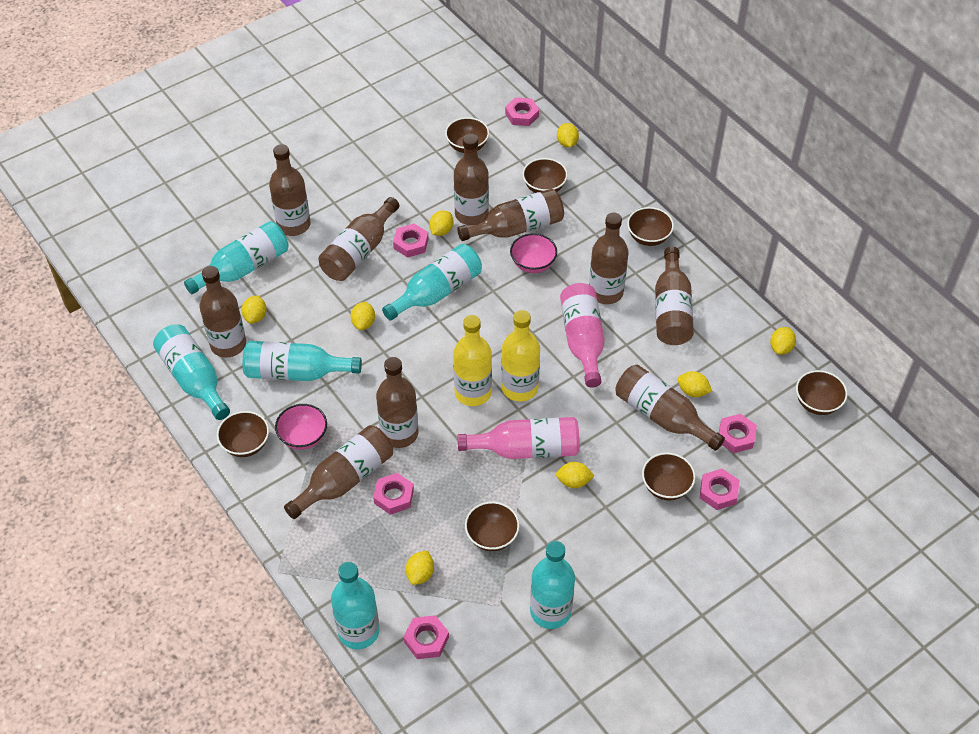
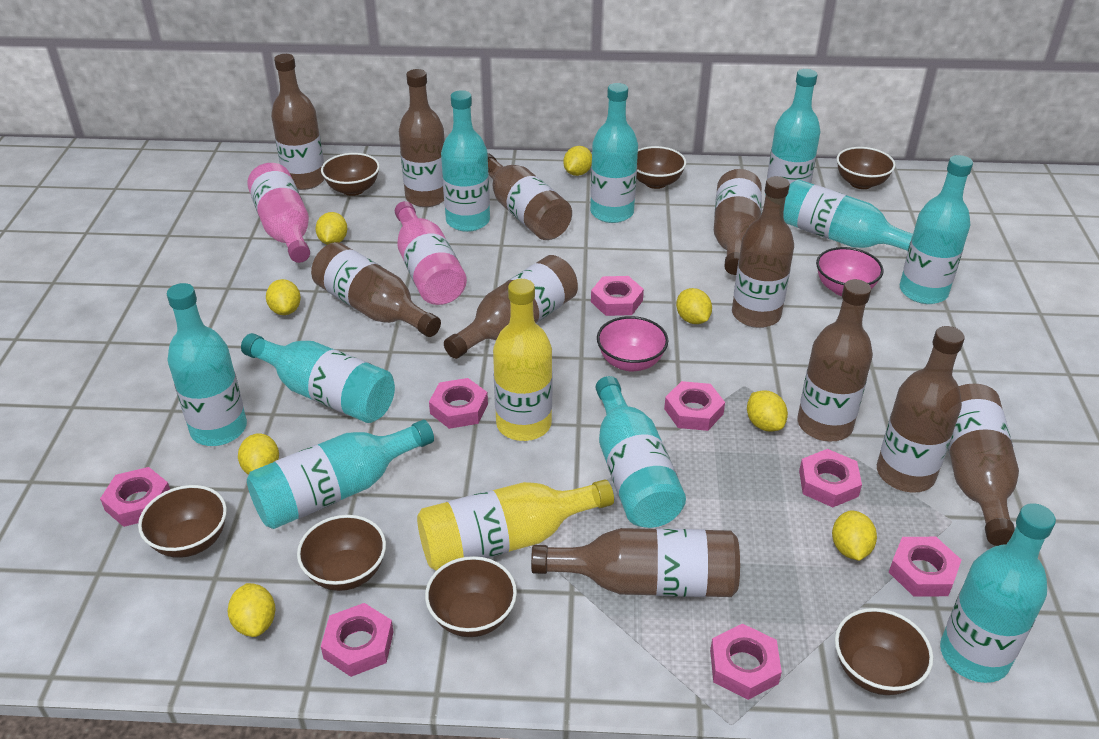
brown bottle: [200,266,246,358] [269,144,311,236] [284,425,393,519] [318,197,400,281] [376,357,418,448] [454,134,489,225] [457,189,564,241] [589,212,629,304] [615,365,725,451] [655,246,694,345] = 10 -> [271,54,325,190] [311,242,441,337] [399,69,445,207] [444,255,578,359] [488,153,572,240] [531,528,740,597] [714,169,762,275] [732,176,794,328] [797,279,873,442] [877,326,965,493] [948,384,1019,546] = 11
pink nut: [373,473,414,515] [393,224,429,258] [404,615,449,659] [505,97,539,126] [700,469,739,510] [719,414,757,453] = 6 -> [100,467,170,527] [321,603,394,677] [429,378,488,429] [591,276,644,316] [664,381,725,431] [710,623,782,700] [799,449,862,507] [889,537,961,597] = 8
turquoise bottle: [153,324,230,420] [184,221,289,294] [243,341,362,381] [331,562,379,649] [382,244,482,321] [530,541,575,629] = 6 -> [167,283,247,446] [241,333,395,423] [247,420,434,529] [441,90,490,232] [590,83,638,223] [596,376,686,528] [765,69,821,195] [784,179,913,251] [900,155,973,304] [940,503,1056,683] = 10

